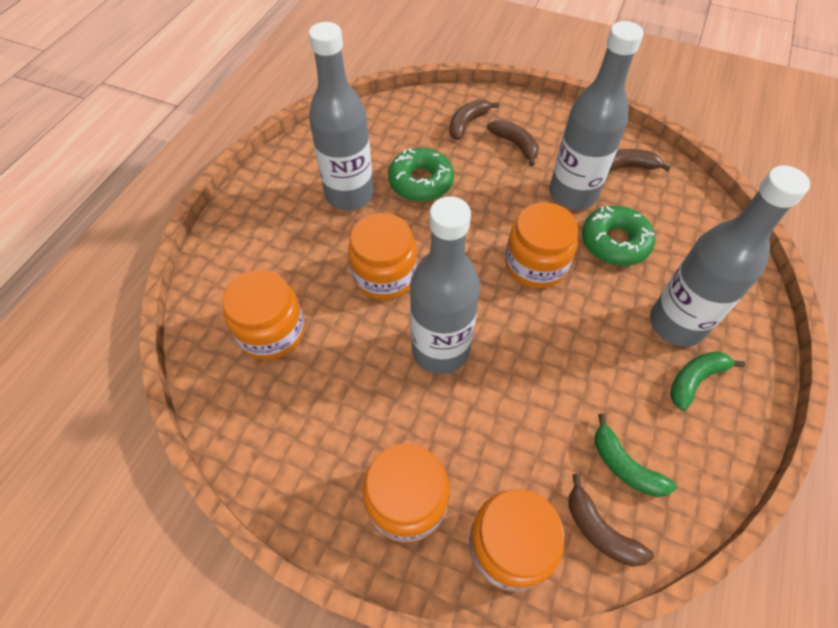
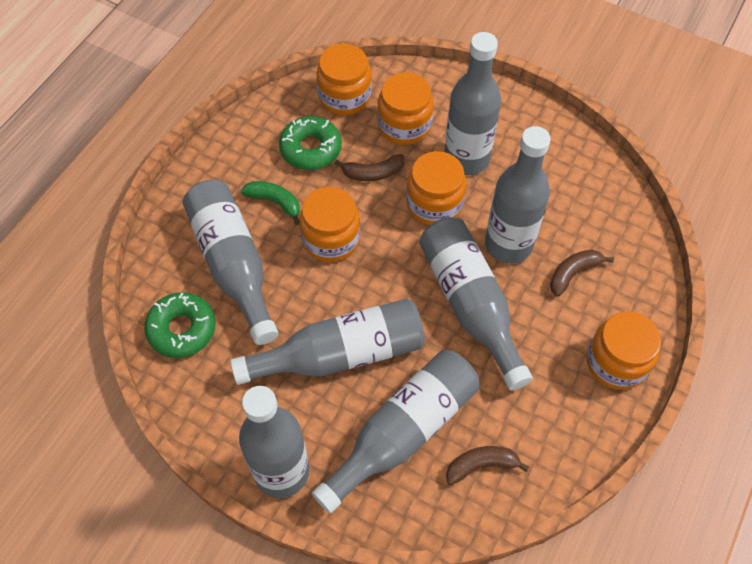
brown banana: [449,99,499,140] [487,119,539,166] [568,474,654,567] [609,149,671,172] = 4 -> [334,154,404,181] [446,446,529,485] [550,250,614,296] = 3
green banana: [595,414,677,497] [670,351,746,411] = 2 -> [241,181,300,225] = 1
grey bottle: [309,22,374,211] [410,196,480,374] [549,21,644,210] [650,166,810,347] = 4 -> [183,180,279,345] [230,299,425,385] [239,386,309,498] [312,350,480,513] [419,217,533,390] [444,32,501,175] [485,126,551,264] = 7

